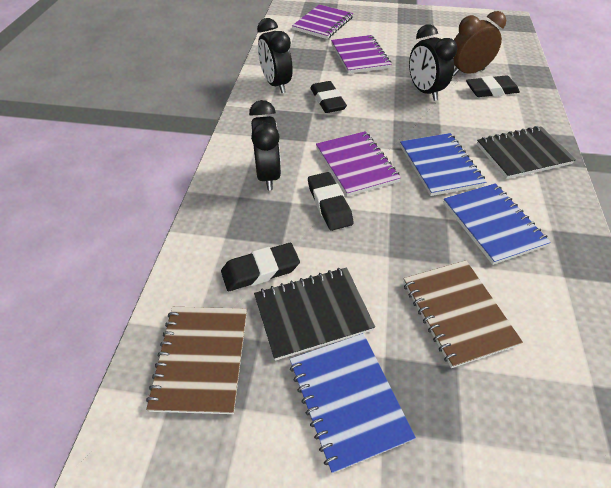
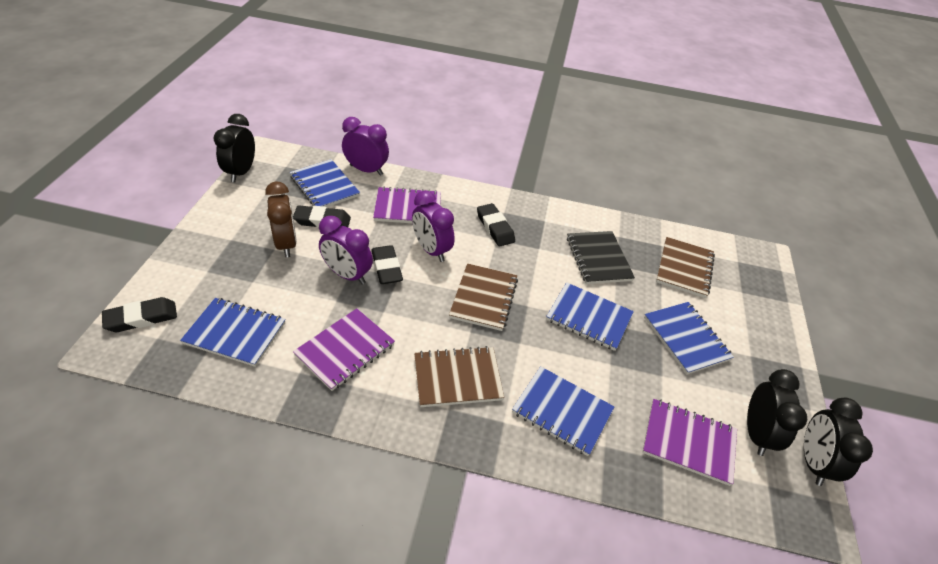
black notebook: [254,267,375,361] [477,126,576,179] = 2 -> [567,231,635,284] = 1
blue notebook: [290,333,416,473] [400,133,486,196] [443,183,551,265] = 3 -> [180,298,286,367] [290,159,360,207] [512,366,614,456] [546,282,634,351] [644,302,734,375] = 5
brown notebook: [146,307,247,414] [403,260,523,368] = 2 -> [414,346,504,407] [449,263,518,331] [656,237,715,298] = 3
purple clock: none = 0 -> [319,216,373,284] [342,117,389,176] [412,190,455,262] = 3

